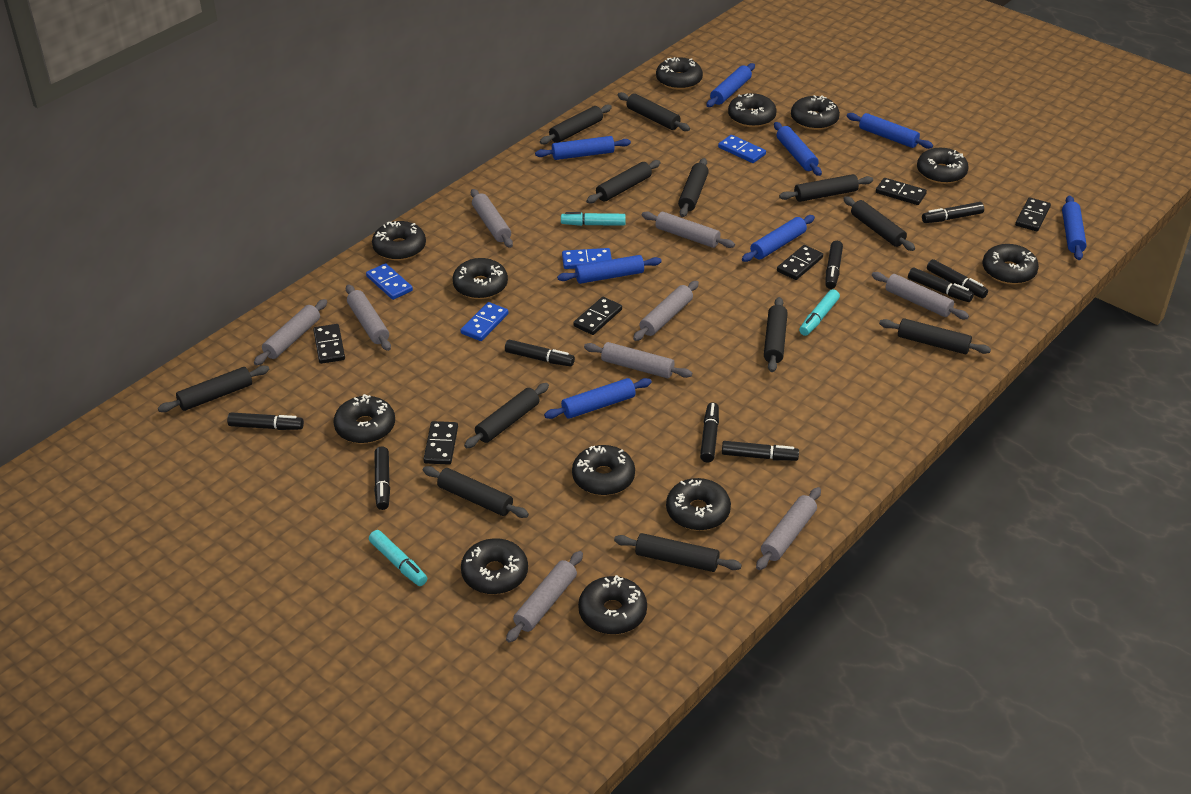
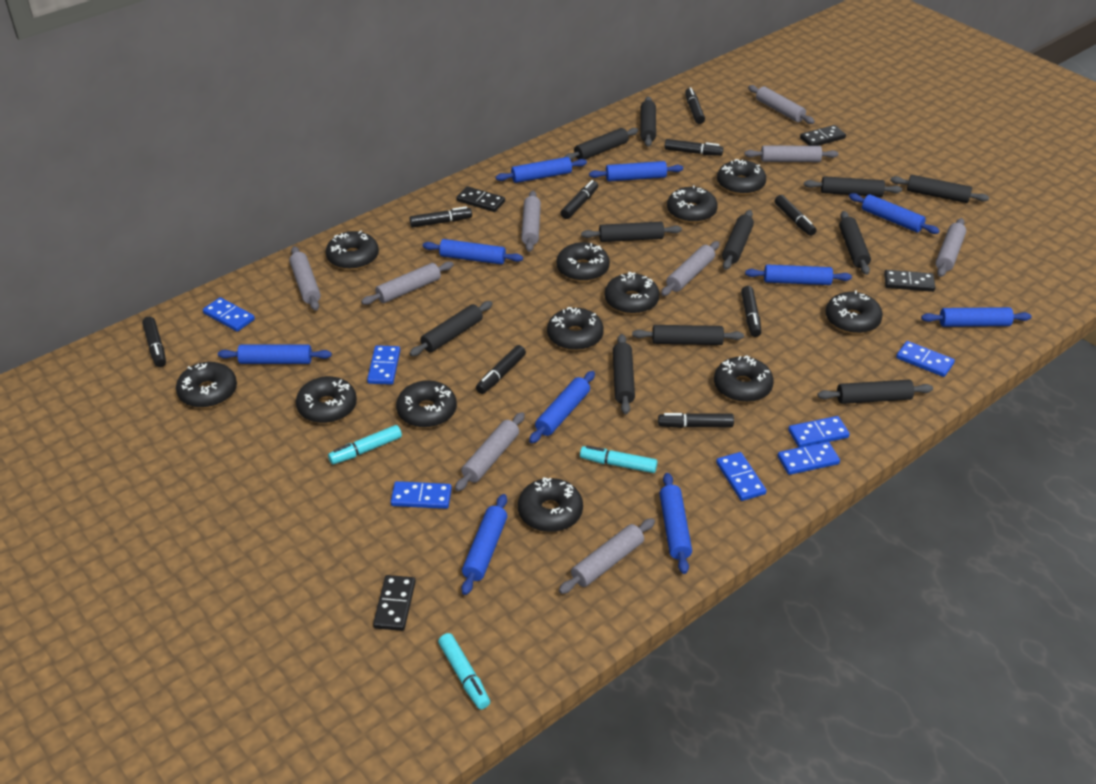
black domino: [313,324,345,364] [423,421,458,465] [573,297,622,335] [777,245,823,280] [876,178,927,205] [1015,197,1051,231] = 6 -> [373,575,416,631] [456,186,505,212] [800,125,846,146] [884,270,935,292] = 4
black rolling pin: [158,365,269,412] [423,466,529,518] [464,383,549,448] [540,105,612,144] [586,160,661,204] [614,533,742,572] [617,92,690,131] [678,158,709,217] [764,297,788,372] [779,174,873,202] [843,196,915,251] [879,318,991,354] = 12 -> [409,301,493,356] [564,128,639,160] [581,222,682,242] [613,334,635,414] [632,325,744,345] [640,96,656,147] [722,210,754,270] [804,176,902,197] [817,380,933,404] [839,211,871,275] [890,175,989,203] = 11
blue domino: [366,263,413,300] [461,302,509,341] [562,248,612,269] [718,135,766,163] = 4 -> [203,297,255,332] [367,345,400,385] [391,481,452,509] [716,452,767,501] [778,442,840,475] [788,416,850,447] [896,341,955,377] = 7
blue rolling pin: [535,136,631,160] [544,378,652,419] [557,255,662,284] [706,63,755,107] [742,215,815,262] [774,122,822,176] [847,113,933,149] [1062,196,1087,260] = 8 -> [218,344,332,364] [423,239,523,265] [461,494,507,595] [496,157,587,183] [529,371,595,443] [589,161,683,182] [659,473,692,574] [745,265,852,285] [849,193,940,234] [921,307,1032,327] = 10

